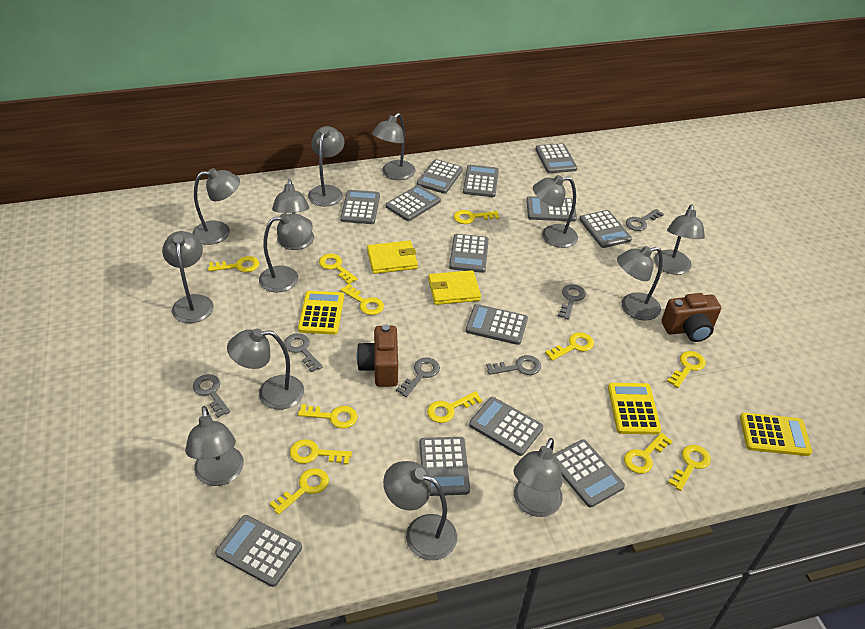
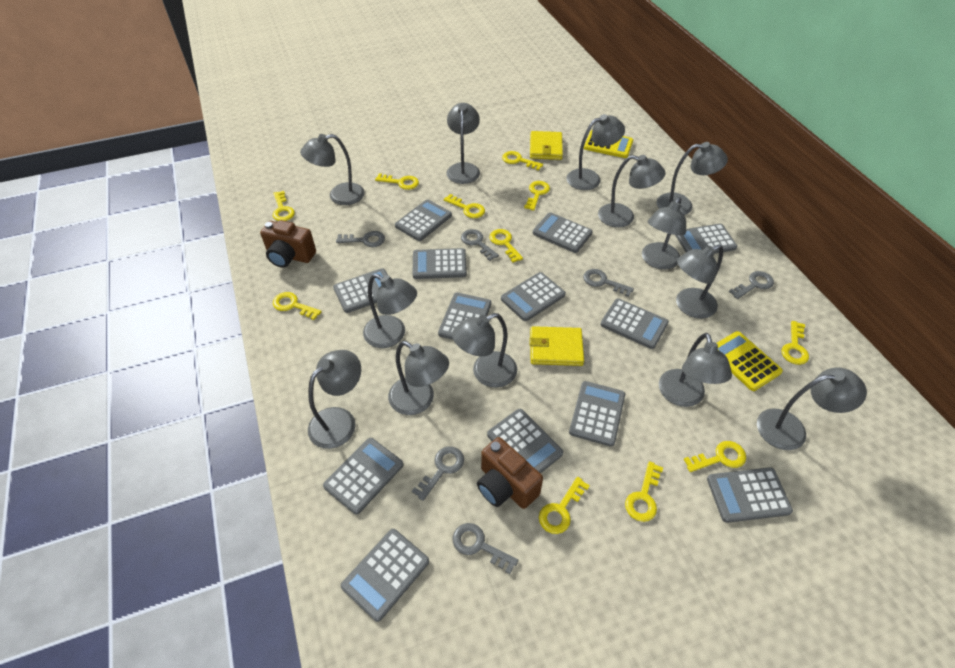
yellow calculator: [298,291,344,335] [608,383,661,434] [740,413,812,456] = 3 -> [584,130,633,158] [717,331,783,391] = 2
yellow key: [208,256,259,272] [270,468,329,515] [290,439,352,465] [298,404,357,429] [319,254,358,284] [340,284,384,315] [427,391,482,423] [454,210,499,224] [545,332,594,361] [624,433,672,474] [667,351,706,388] [668,445,711,491] = 12 -> [273,191,295,221] [273,292,322,320] [375,173,419,190] [444,194,485,218] [489,229,523,262] [502,151,543,171] [524,181,550,211] [539,477,590,534] [625,461,663,522] [684,441,746,472] [782,321,809,365] = 11

